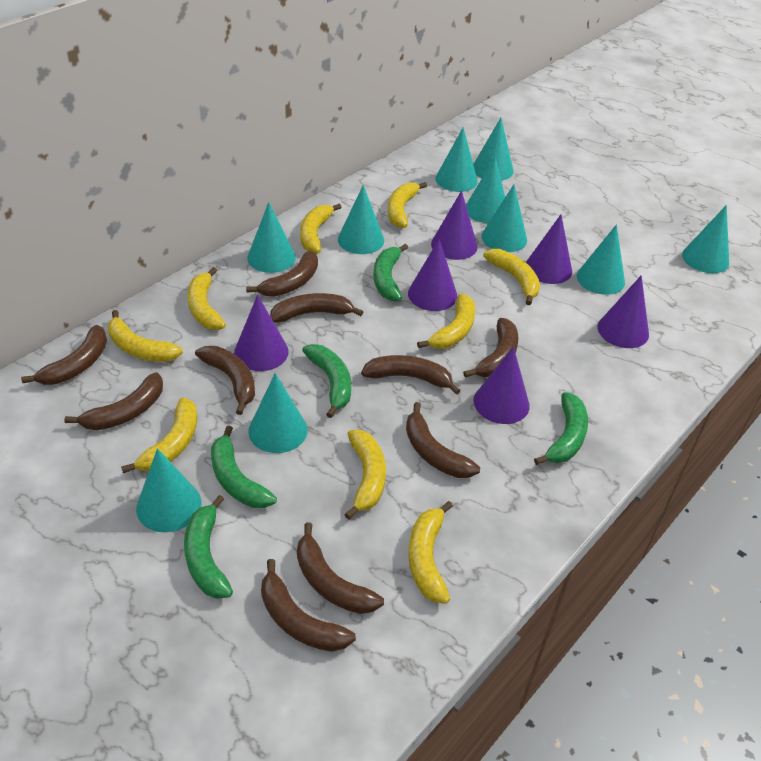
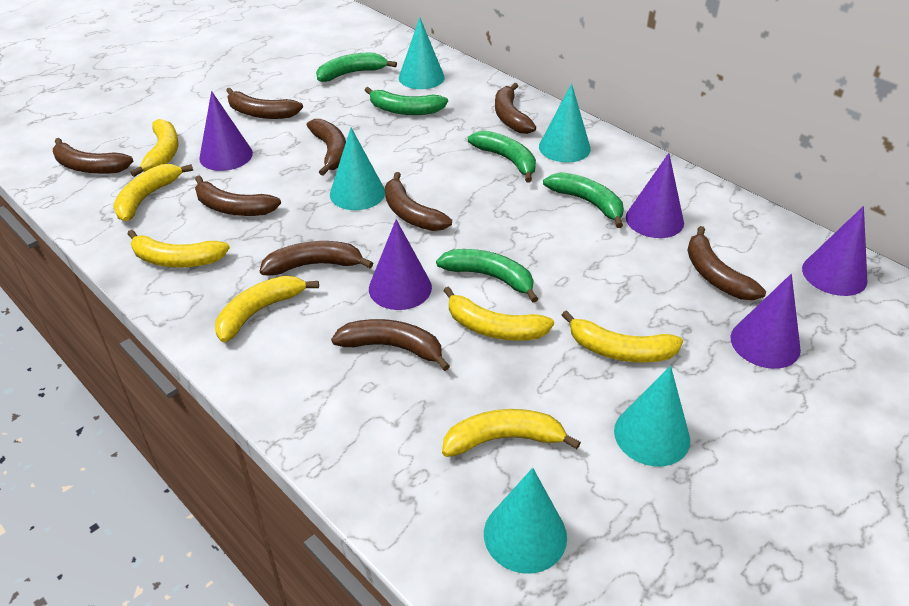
brown banana: [21,325,107,385] [64,372,163,430] [195,346,255,415] [246,251,318,297] [261,559,356,652] [270,293,363,323] [297,522,384,614] [361,355,461,395] [406,402,480,478] [463,318,518,377] = 10 -> [53,138,133,174] [195,175,281,216] [226,88,303,119] [260,241,373,275] [307,119,346,176] [331,319,450,371] [385,172,452,231] [495,83,536,134] [687,226,766,300] = 9
purple cone: [234,295,289,371] [408,239,457,311] [431,191,478,260] [473,347,530,424] [526,215,572,284] [598,275,649,348] = 6 -> [199,91,253,171] [369,219,432,310] [626,153,684,238] [730,274,801,369] [802,206,867,296] = 5
turquoise cone: [136,448,202,532] [247,202,296,273] [248,373,308,453] [338,185,384,254] [435,127,478,192] [466,157,505,223] [473,118,514,181] [482,184,527,252] [577,224,625,295] [682,205,729,273] = 10 -> [330,128,385,210] [399,17,445,89] [484,468,567,573] [539,83,591,163] [614,366,690,466] = 5
yellow banana: [108,310,183,362] [121,397,197,473] [187,267,226,330] [300,203,342,254] [344,430,386,519] [388,182,427,228] [408,501,453,604] [417,294,475,349] [483,249,540,305] = 9 -> [113,164,193,221] [128,230,230,268] [130,119,179,177] [215,276,319,343] [442,409,581,457] [443,287,554,341] [562,310,683,363] = 7

